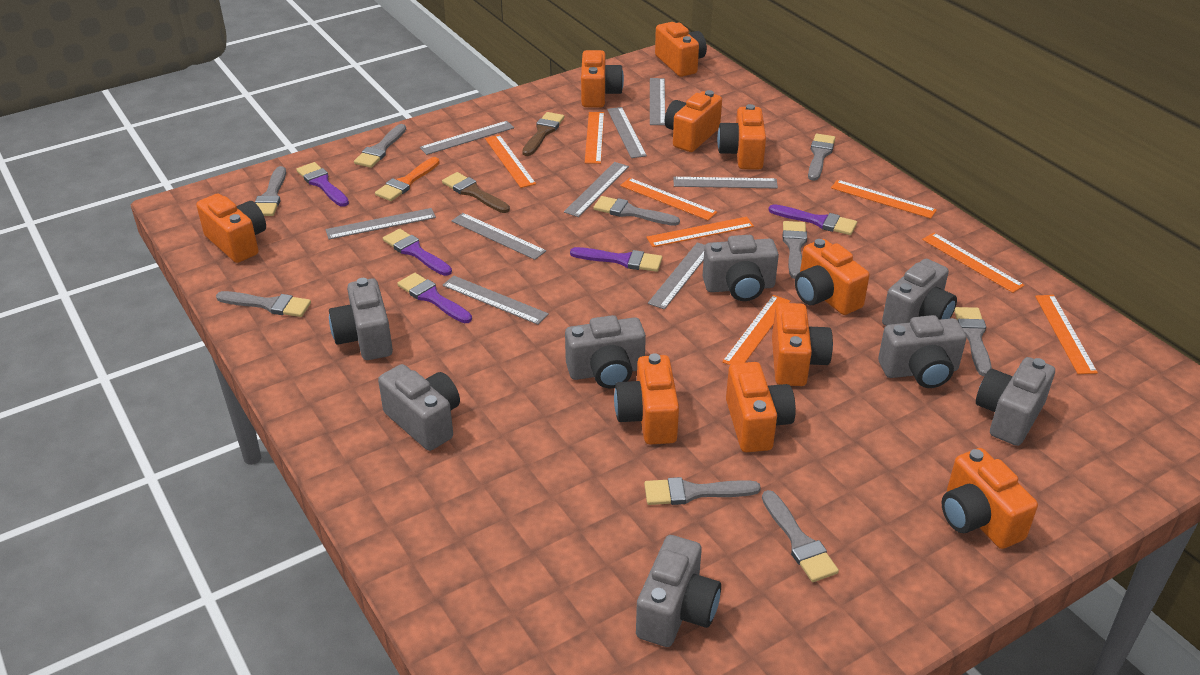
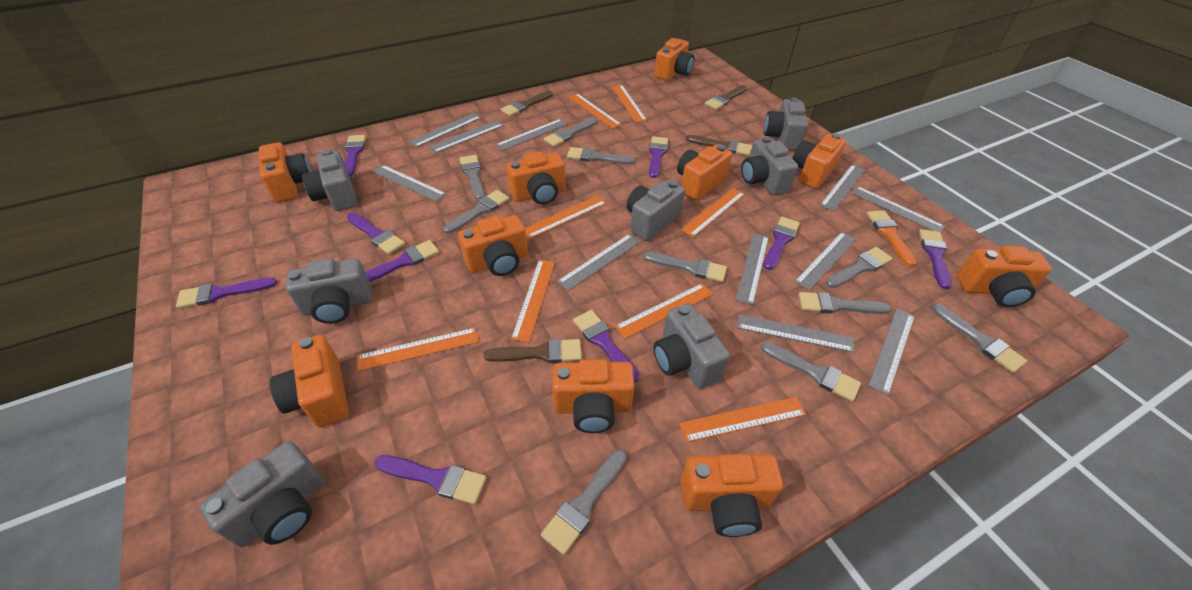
brown brush: [442,172,510,213] [522,112,564,156] = 2 -> [484,339,582,363] [500,91,553,116] [686,135,752,156] [705,85,747,110] = 4
grey brush: [216,291,311,317] [255,166,286,216] [354,124,406,168] [593,196,680,226] [644,477,761,505] [762,490,839,582] [783,221,807,279] [808,134,835,181] [954,307,992,376] = 9 -> [443,190,509,234] [459,155,484,200] [541,449,627,555] [544,118,597,147] [567,147,635,164] [643,251,727,282] [761,342,861,402] [798,292,891,314] [826,247,893,288] [931,303,1027,373] = 10
grey camera: [329,278,393,360] [378,364,460,451] [565,315,646,389] [636,535,721,647] [703,235,779,301] [878,315,967,388] [882,259,957,326] [976,357,1055,446] = 8 -> [199,441,324,547] [286,258,371,324] [302,149,357,211] [627,180,685,241] [653,303,730,389] [741,136,798,195] [764,97,808,151] = 7
grey ruler: [325,208,436,239] [420,121,514,155] [442,276,549,325] [451,213,546,260] [564,162,629,217] [607,107,647,158] [648,242,705,309] [650,78,665,125] [673,177,778,188] = 9 -> [373,165,446,202] [409,113,481,147] [429,120,504,153] [496,119,568,151] [557,234,641,291] [736,233,769,305] [737,314,854,352] [794,232,856,290] [820,164,865,211] [851,186,945,232] [868,308,915,395] = 11
purple brush: [296,162,349,207] [383,229,452,276] [397,273,472,323] [570,247,662,272] [768,204,857,235] = 5 -> [176,278,277,309] [344,135,366,176] [347,212,405,254] [365,240,439,282] [374,455,487,505] [573,310,640,383] [649,136,668,178] [764,217,800,270] [919,229,952,289] = 9

